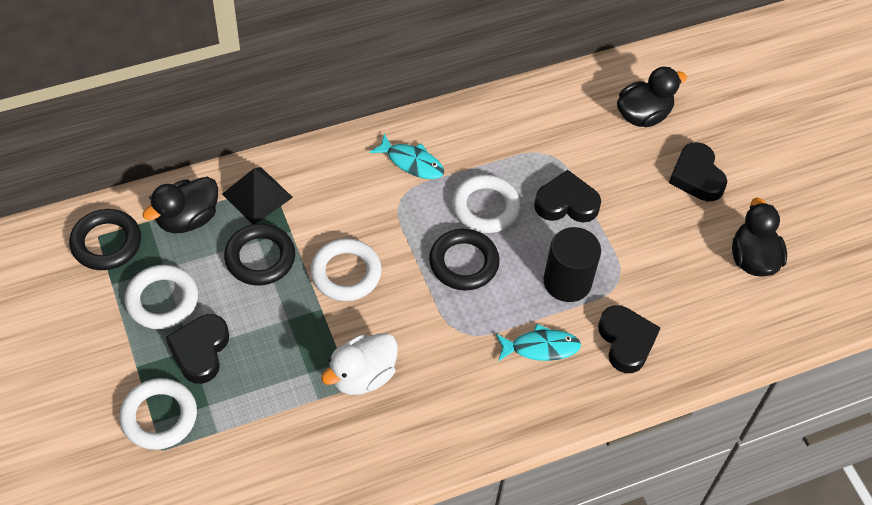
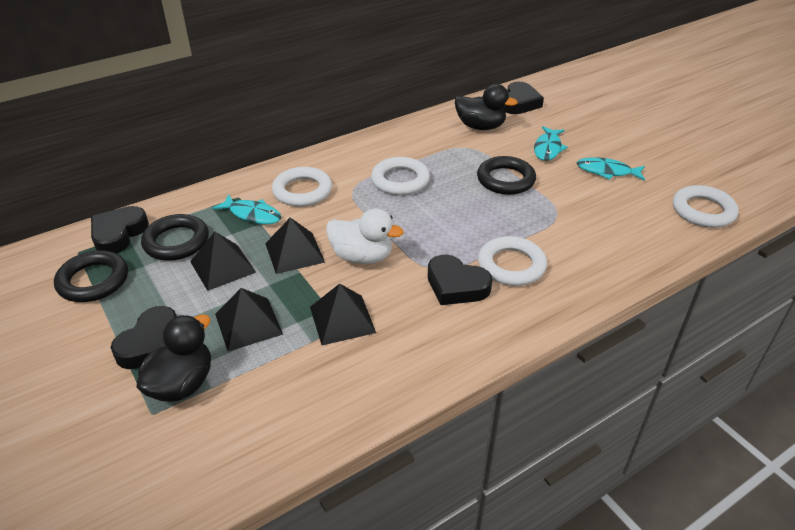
black cylinder: [543,227,601,302] = 1 -> none = 0
black duck: [142,177,218,233] [617,67,687,127] [732,198,787,277] = 3 -> [136,314,211,402] [455,84,518,130] = 2
black pyramid: [222,167,293,224] = 1 -> [190,232,256,291] [215,288,283,351] [265,218,325,274] [310,284,376,345] = 4
turquoise fish: [369,134,444,179] [496,324,581,361] = 2 -> [213,194,281,224] [534,126,568,161] [577,157,645,181] = 3

